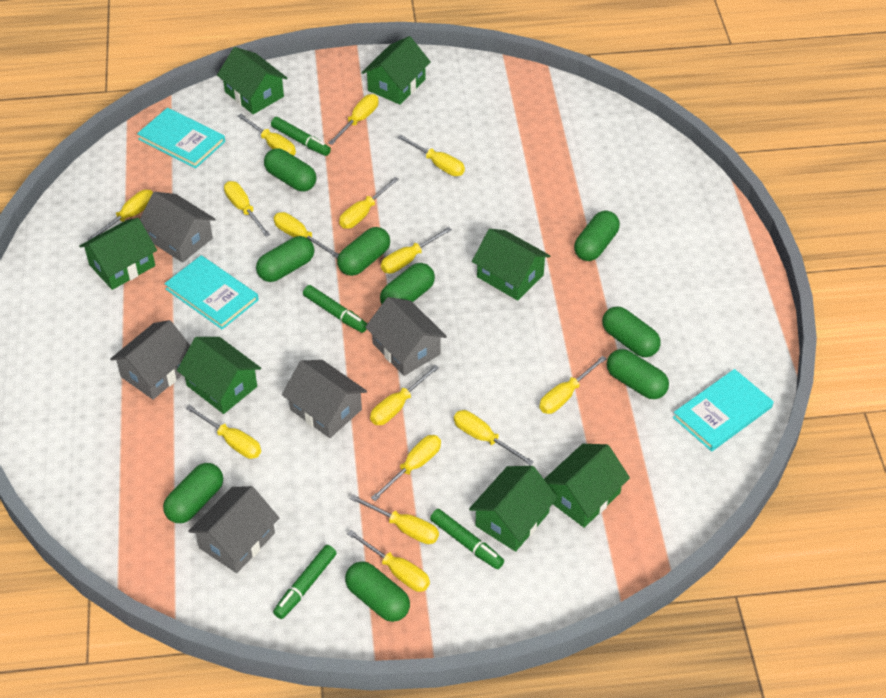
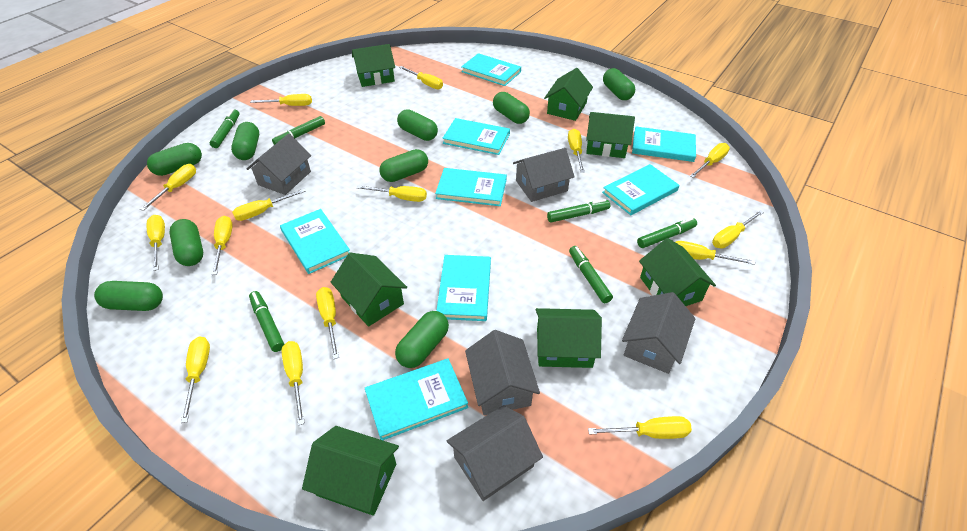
green marker: [271,117,331,156] [273,545,336,619] [303,285,367,333] [430,509,504,569] = 4 -> [210,109,240,148] [249,291,284,352] [272,116,325,145] [547,199,610,222] [569,246,613,303] [637,218,697,248] = 6
turquoise book: [137,108,225,168] [164,255,259,329] [673,369,774,452] = 3 -> [280,209,350,274] [365,358,468,440] [435,168,507,206] [436,255,491,321] [442,118,510,155] [461,53,521,86] [602,164,679,215] [632,127,696,162] = 8

